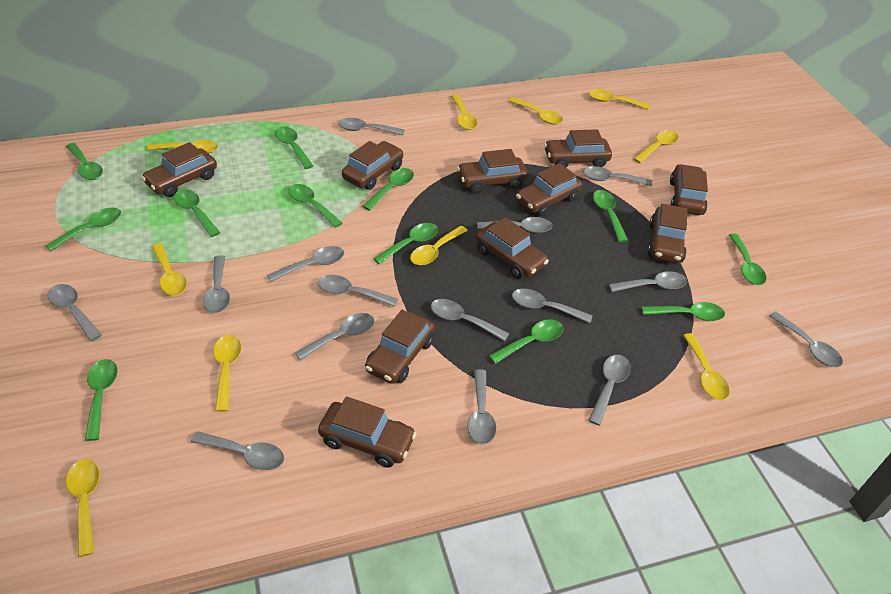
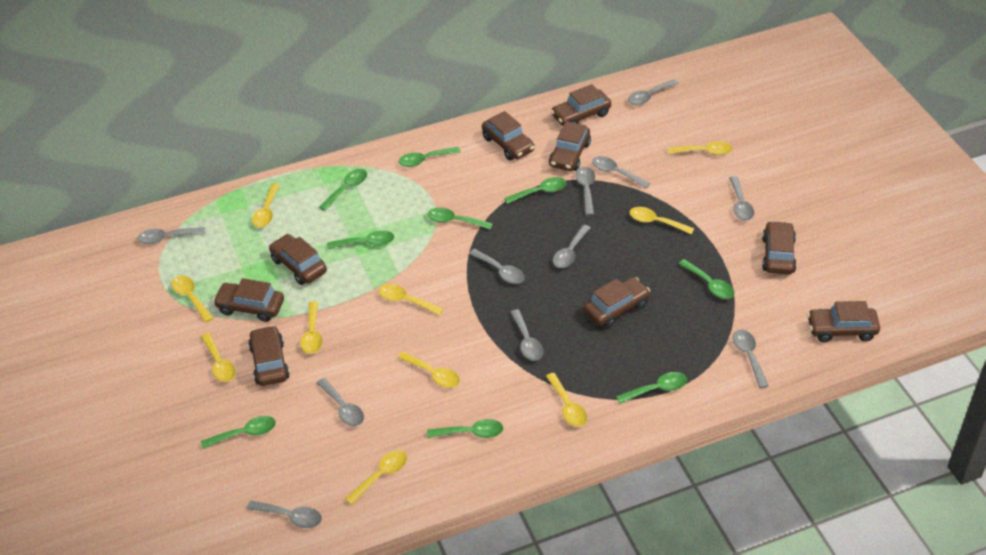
brown car: [141,142,217,197] [318,397,417,468] [342,141,404,190] [365,310,435,384] [457,149,528,193] [476,217,549,279] [516,163,582,216] [544,129,612,168] [647,204,687,263] [670,164,708,215] = 10 -> [213,278,284,322] [248,325,290,386] [269,234,327,285] [482,111,535,160] [549,121,591,171] [551,84,611,126] [584,277,650,328] [762,221,797,275] [807,301,880,342] = 9
green spoon: [45,207,121,251] [66,143,103,180] [85,359,118,441] [174,189,220,237] [275,127,313,169] [288,184,342,228] [362,168,414,211] [373,223,438,265] [489,319,563,364] [593,190,628,242] [642,302,725,321] [729,234,766,285] = 12 -> [201,416,276,449] [319,169,367,211] [327,230,394,249] [399,147,461,167] [427,419,503,438] [428,207,493,230] [504,177,566,204] [616,372,687,404] [678,259,734,299] = 9
grey spoon: [48,284,102,341] [191,431,284,470] [203,255,230,313] [267,246,344,282] [295,313,374,361] [318,275,398,307] [338,118,405,135] [431,299,509,341] [467,369,496,444] [477,217,552,233] [512,289,593,323] [583,166,652,186] [588,355,631,426] [609,271,687,292] [769,311,843,367] = 15 -> [137,227,205,244] [247,500,322,528] [316,378,364,426] [469,249,525,284] [510,309,543,361] [553,225,591,268] [575,167,595,216] [592,156,650,189] [628,79,679,105] [729,176,754,221] [733,330,769,388] = 11

